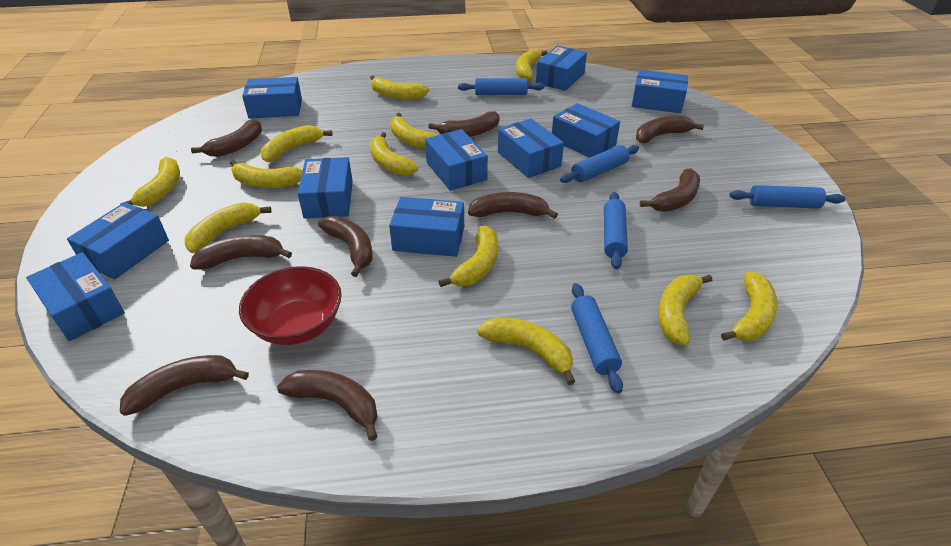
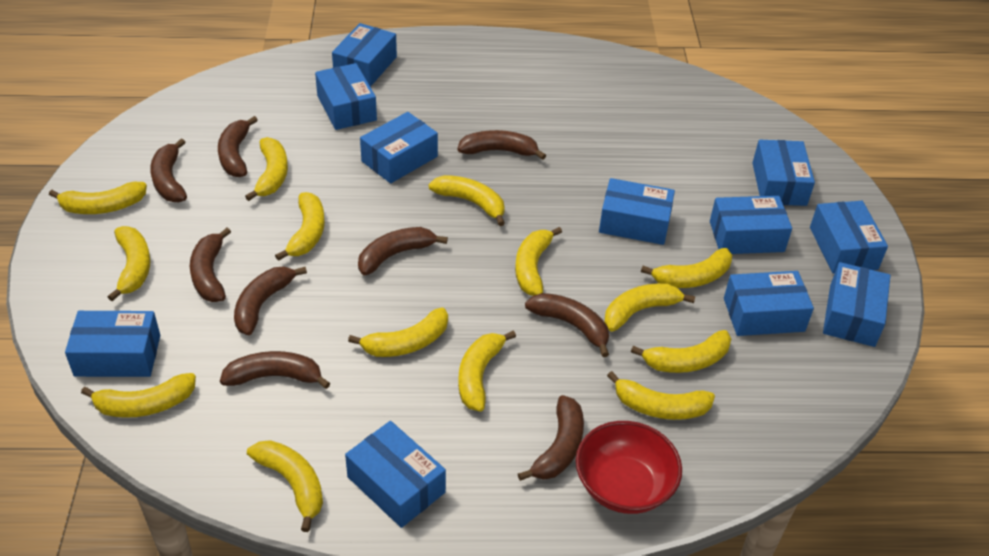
blue box: [26,252,125,341] [67,202,169,279] [242,77,302,119] [298,157,353,219] [389,197,464,257] [425,129,488,191] [498,119,564,178] [536,45,587,91] [552,103,620,158] [632,70,688,113] = 10 -> [65,311,160,377] [315,63,377,130] [332,23,397,87] [345,421,446,528] [360,112,438,183] [599,178,675,245] [710,196,792,254] [724,271,814,336] [752,140,815,206] [810,201,888,274] [823,262,891,347] = 11
blue rolling pin: [458,78,545,95] [560,145,639,183] [571,283,623,393] [604,192,628,269] [729,185,845,208] = 5 -> none = 0
yellow banana: [120,157,180,207] [185,202,271,253] [230,160,303,188] [261,125,332,162] [370,76,430,100] [370,132,418,176] [390,113,438,149] [438,226,498,287] [477,317,575,385] [516,49,547,81] [658,275,712,346] [721,272,778,341] = 12 -> [49,182,147,214] [81,373,196,418] [108,226,151,301] [245,137,288,201] [247,440,323,532] [275,192,325,261] [348,308,448,357] [429,175,505,226] [458,331,516,412] [515,227,562,296] [605,283,695,331] [607,371,715,420] [631,330,731,373] [641,248,732,288] = 14

